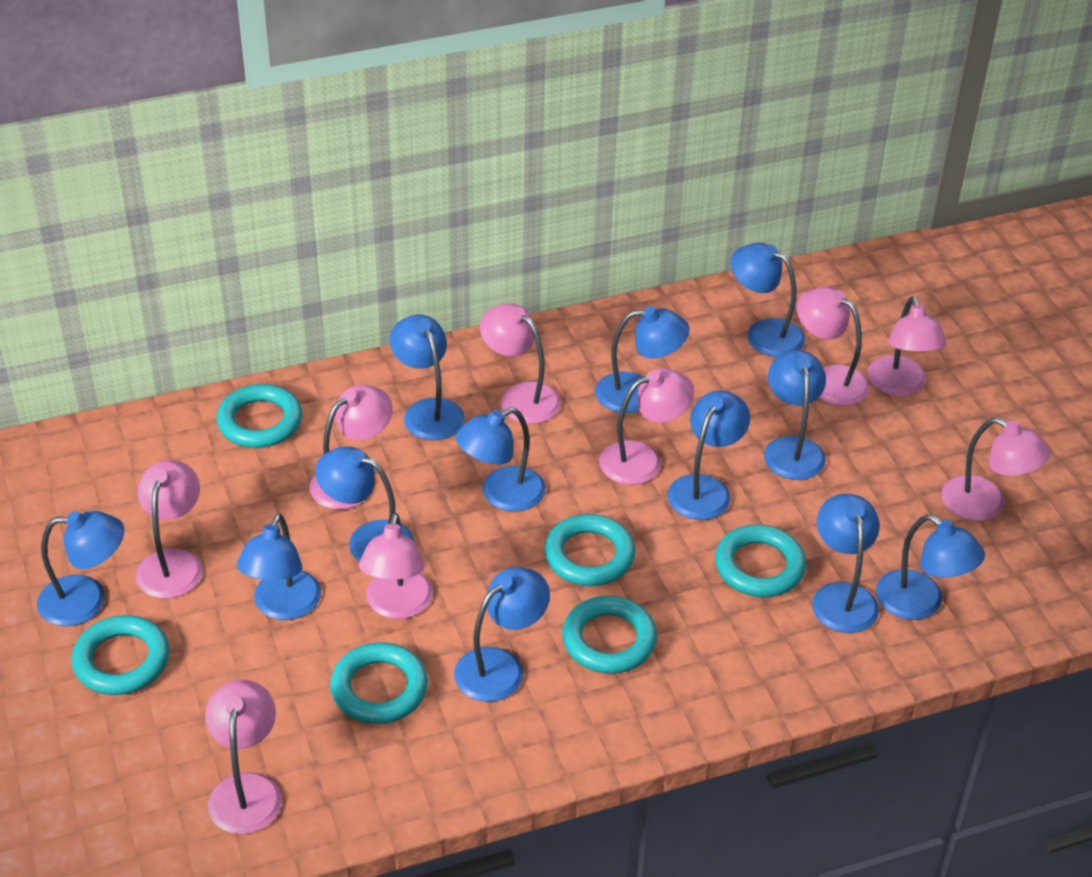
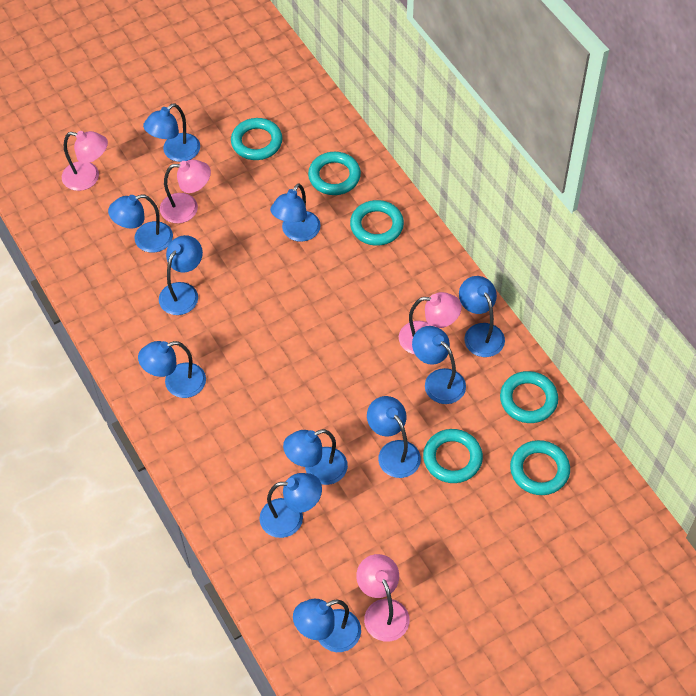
blue lamp: [37,511,124,626] [237,514,321,620] [315,446,414,562] [390,314,465,440] [454,567,550,702] [456,407,546,512] [595,306,689,413] [667,391,750,520] [731,243,805,357] [764,350,826,480] [812,494,880,633] [876,514,985,620] = 12 -> [108,194,173,253] [138,341,206,398] [143,103,200,162] [159,235,203,315] [260,473,322,538] [270,183,321,242] [283,429,348,485] [293,599,361,652] [367,396,421,478] [412,326,466,404] [459,276,505,357] = 11
pink lamp: [136,460,203,599] [205,680,282,834] [310,385,393,510] [359,513,433,619] [480,303,561,424] [599,368,694,485] [797,287,870,406] [867,296,946,396] [941,418,1051,521] = 9 -> [62,131,108,191] [160,159,211,223] [356,554,409,642] [399,292,462,354] = 4

